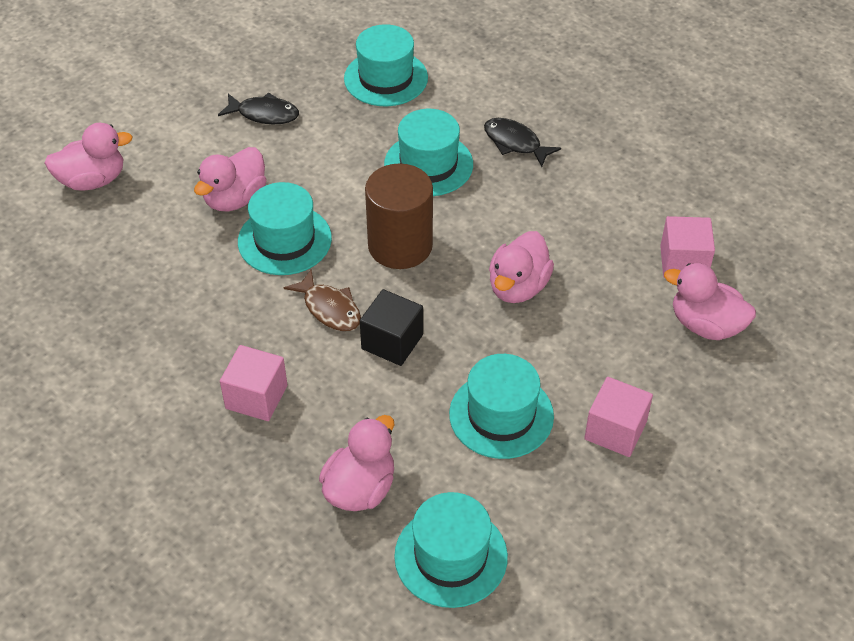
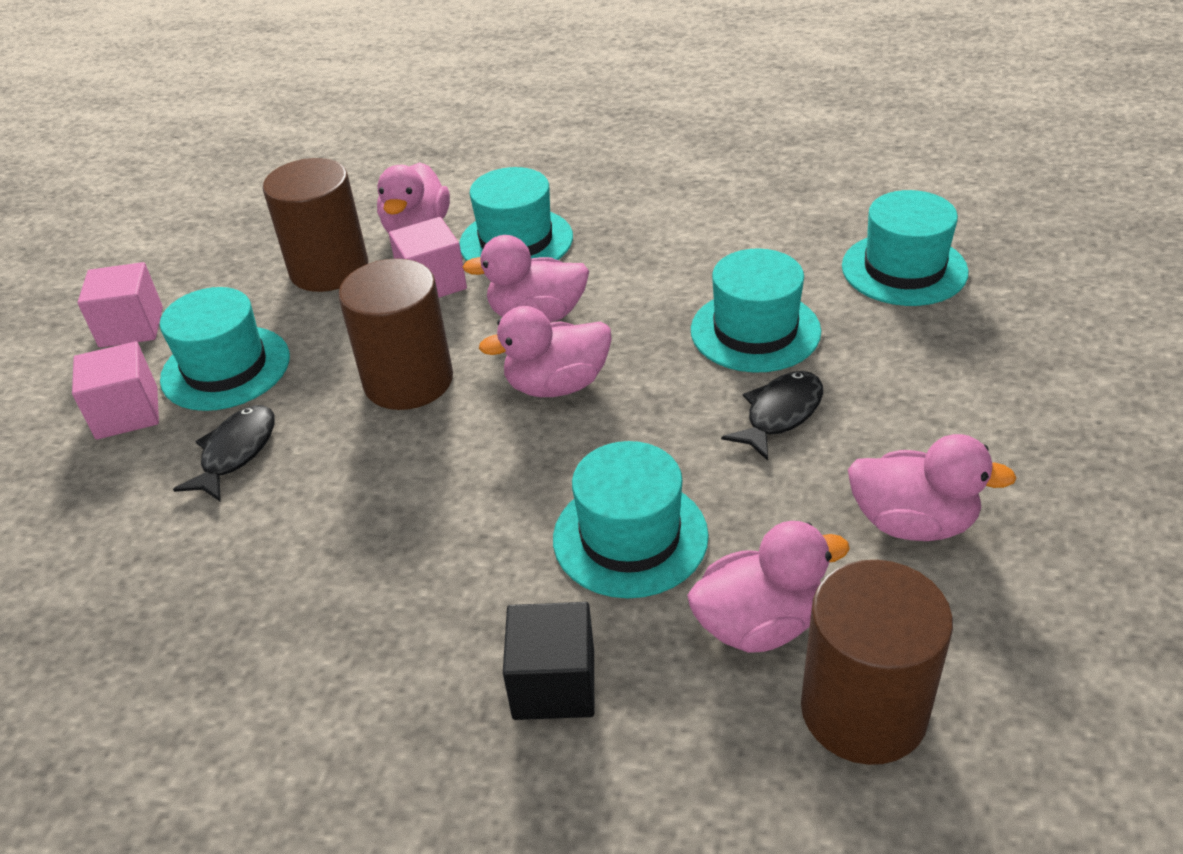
brown cylinder: [365,163,433,269] = 1 -> [263,158,368,292] [338,258,453,410] [801,560,953,765] = 3
brown fish: [284,269,361,331] = 1 -> none = 0

